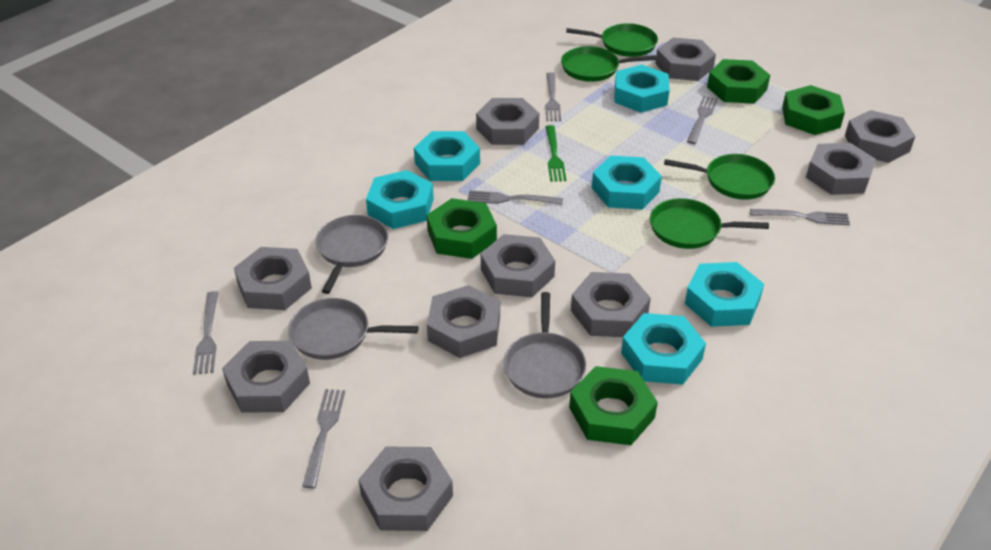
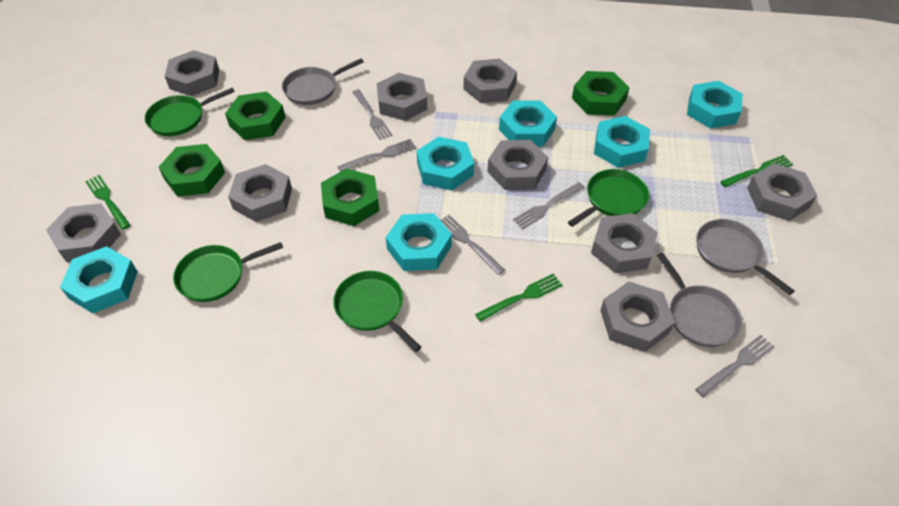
green fork: [546,125,566,182] = 1 -> [85,175,131,230] [475,274,562,322] [720,155,793,187] = 3
grey fork: [193,291,219,375] [303,389,345,489] [468,190,563,205] [545,72,561,121] [687,96,718,144] [750,209,850,225] = 6 -> [337,139,416,172] [352,89,392,140] [441,215,505,275] [513,182,585,229] [695,335,774,397] = 5
grey nut: [222,341,310,413] [234,247,312,310] [358,447,453,531] [427,285,500,358] [476,98,539,145] [481,234,555,297] [571,272,651,337] [655,38,716,81] [806,143,876,195] [845,110,916,163] = 10 -> [46,203,121,262] [165,50,219,96] [228,164,292,222] [377,73,427,121] [463,59,517,103] [487,140,548,190] [591,213,658,273] [600,281,675,352] [747,163,817,221] = 9

